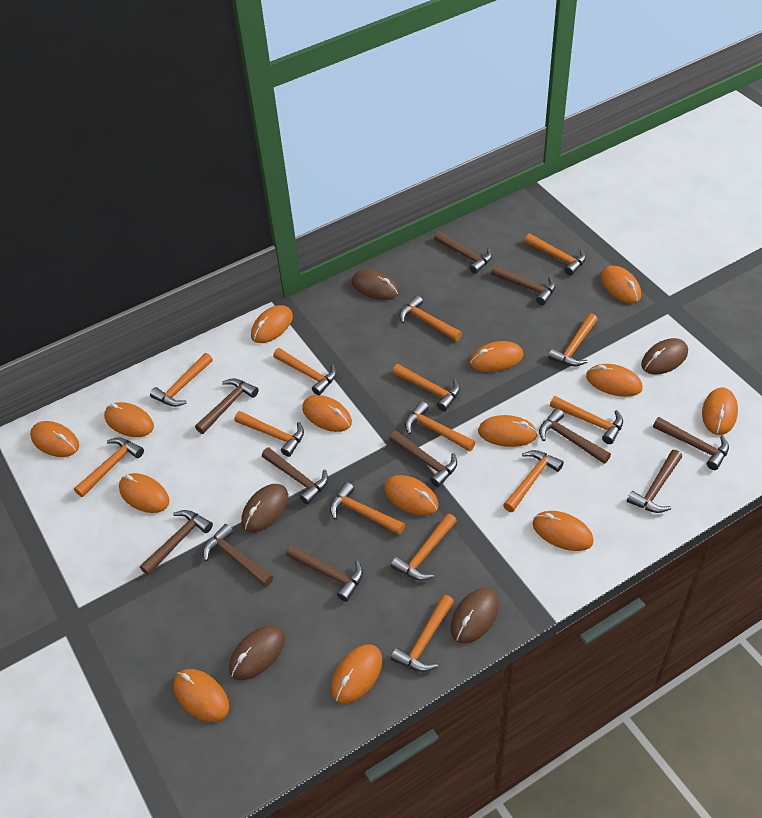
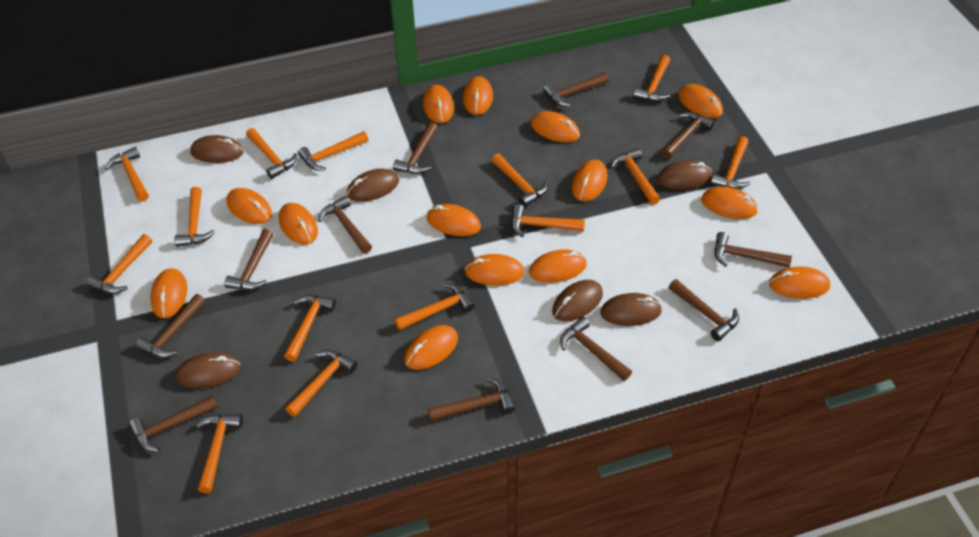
brown mouse: [229,625,285,680] [241,484,288,532] [352,269,399,300] [450,588,499,643] [641,338,688,374] = 5 -> [176,352,241,388] [190,135,244,163] [347,169,399,202] [552,280,603,321] [600,293,662,326] [657,160,712,190] = 6

